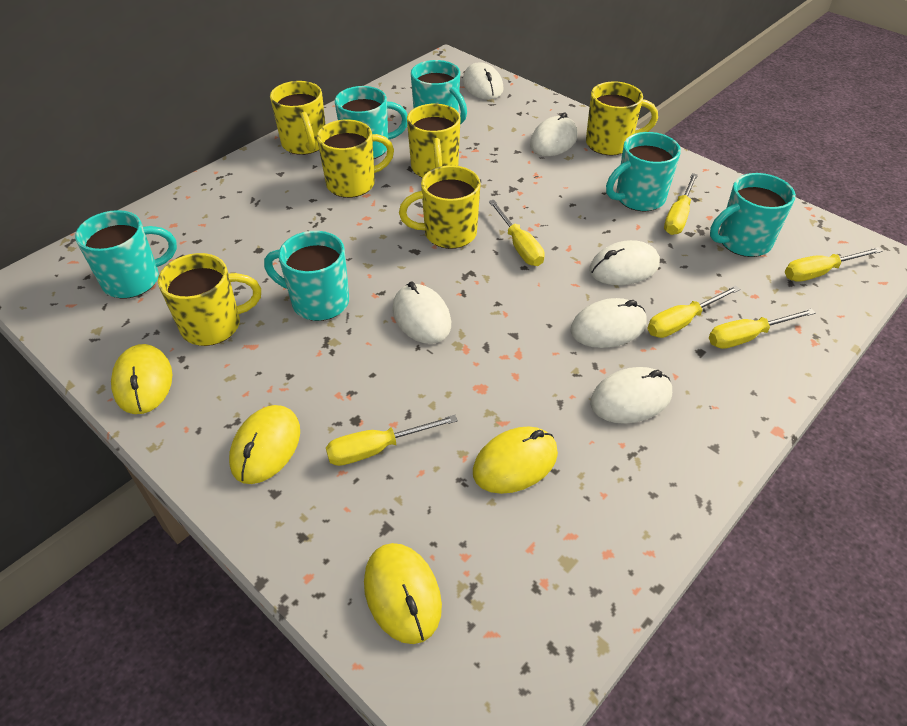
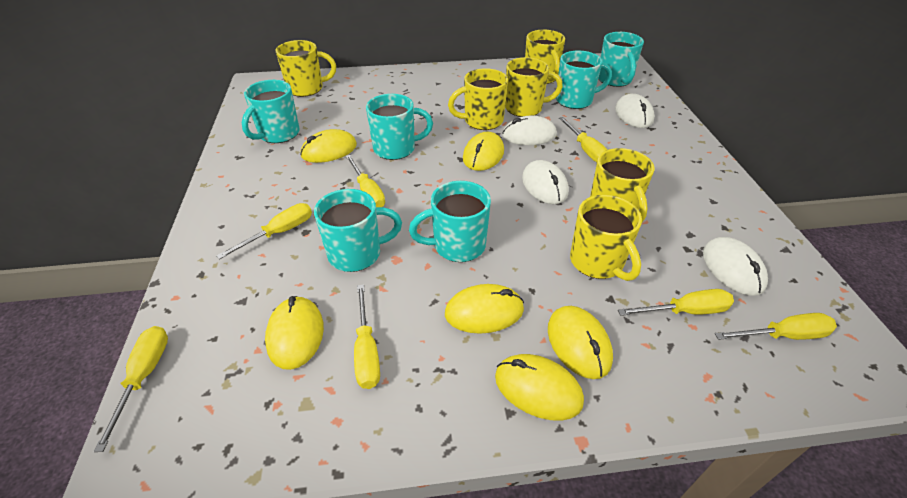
white mouse: [392,282,451,344] [463,62,504,100] [530,112,578,156] [570,298,647,348] [589,240,660,285] [590,367,672,424] = 6 -> [502,115,557,145] [522,160,569,204] [615,94,655,128] [703,237,768,296] = 4
yellow mouse: [111,344,172,414] [229,405,300,484] [364,543,442,644] [473,426,558,494] = 4 -> [265,296,324,370] [300,129,357,163] [445,284,524,334] [463,132,504,171] [495,354,584,421] [548,306,613,379] = 6
yellow screwdriver: [326,415,458,466] [489,200,545,266] [647,285,740,338] [664,173,698,235] [709,308,815,349] [785,247,882,282] = 6 -> [94,326,168,452] [216,203,312,260] [346,155,385,207] [354,284,380,389] [559,117,608,162] [618,289,734,316] [715,313,837,340] = 7

